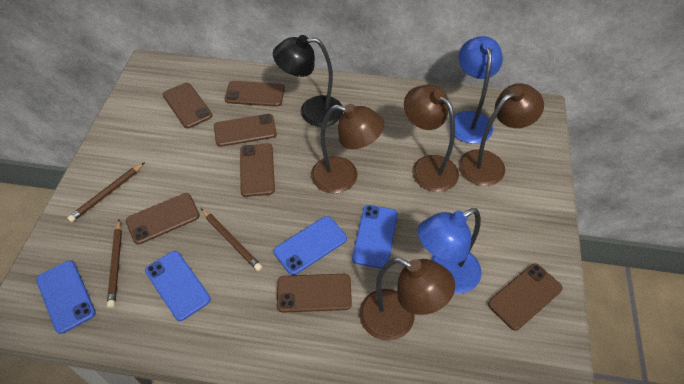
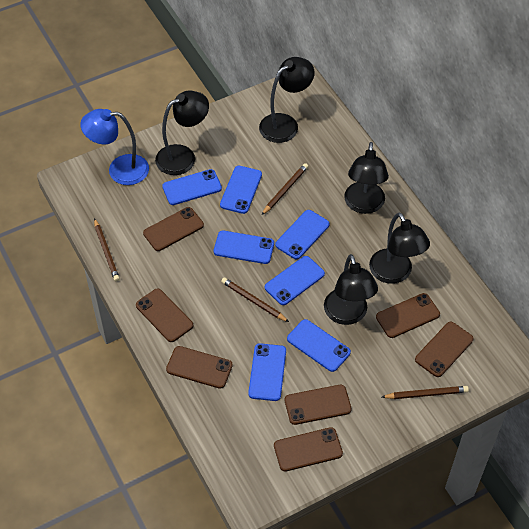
black lamp: [273,35,343,127] = 1 -> [155,91,209,175] [259,57,315,143] [324,254,378,325] [344,142,389,214] [369,213,430,284] = 5
blue lamp: [417,208,481,294] [449,36,503,144] = 2 -> [80,109,149,185] = 1
blue phone: [36,261,96,334] [145,251,211,321] [274,216,347,275] [352,205,398,269] = 4 -> [162,169,222,205] [214,231,274,264] [220,166,262,214] [248,343,286,401] [265,256,325,305] [275,210,330,259] [287,319,351,372] = 7
brown lamp: [311,104,384,194] [359,258,455,341] [404,85,459,192] [459,83,544,186] = 4 -> none = 0
brown pencil: [67,162,145,222] [107,220,122,308] [201,208,262,271] = 3 -> [94,218,120,282] [221,277,289,322] [262,163,308,215] [382,386,469,399] = 4

